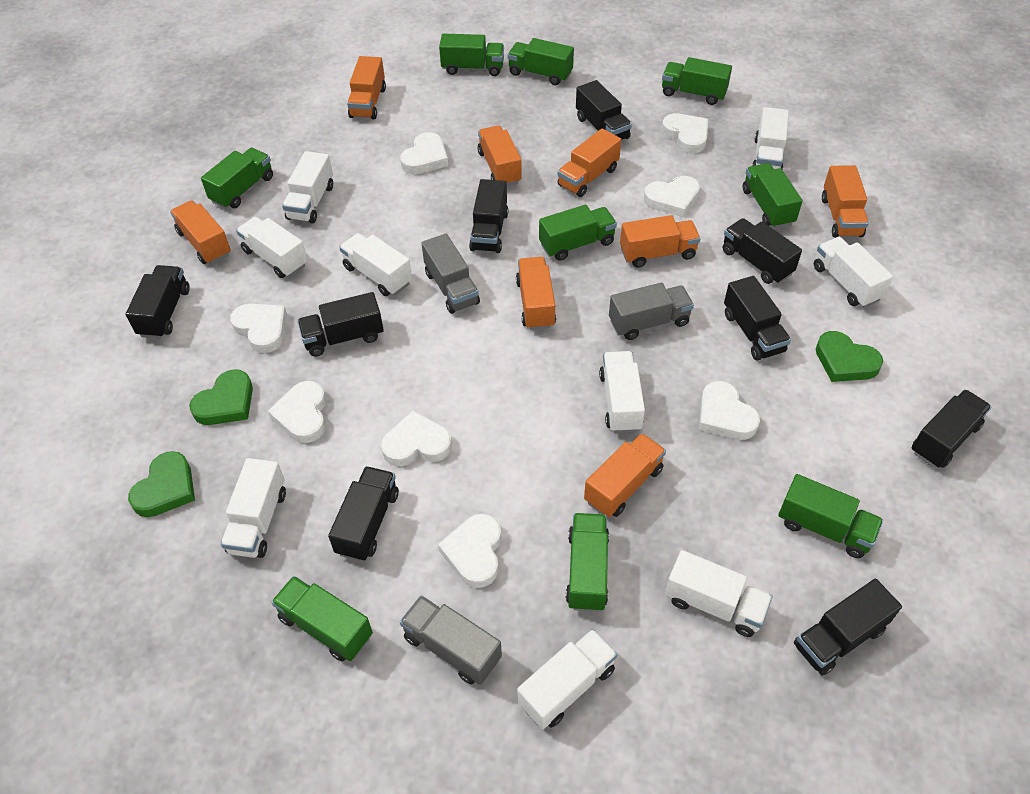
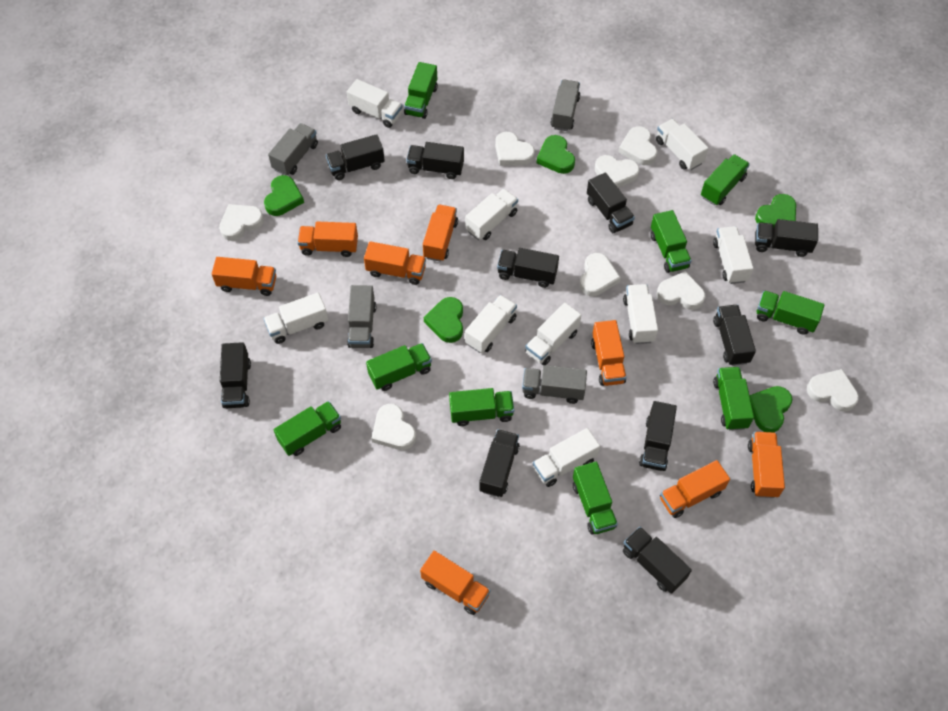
black truck: [126,265,190,338] [297,292,384,357] [328,466,399,561] [469,179,508,253] [576,80,632,140] [723,218,802,284] [724,276,791,361] [794,579,902,676] [912,389,992,468] = 9 -> [220,342,251,408] [326,134,385,180] [406,142,464,179] [479,429,520,497] [497,248,559,288] [587,172,635,233] [623,527,692,594] [639,401,677,471] [713,305,756,366] [755,219,818,257] = 10
green heart: [128,451,195,517] [189,369,253,425] [816,331,883,382] = 3 -> [264,175,304,216] [424,297,463,343] [537,135,575,174] [749,386,792,432] [755,194,796,226] = 5
grey truck: [400,595,502,685] [422,234,480,314] [609,283,694,340] = 3 -> [268,123,318,175] [347,285,376,348] [522,365,587,404] [550,80,580,131] = 4

